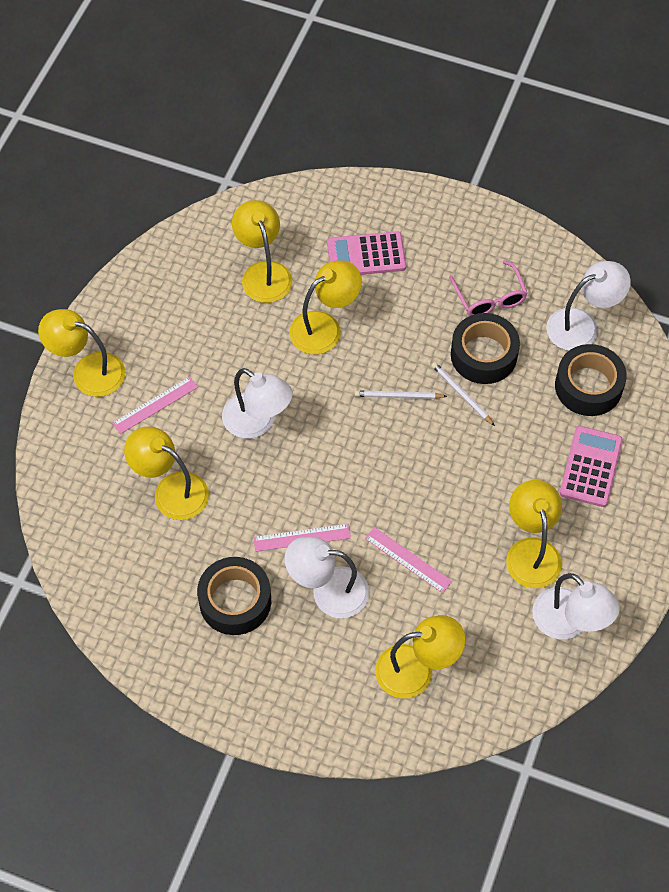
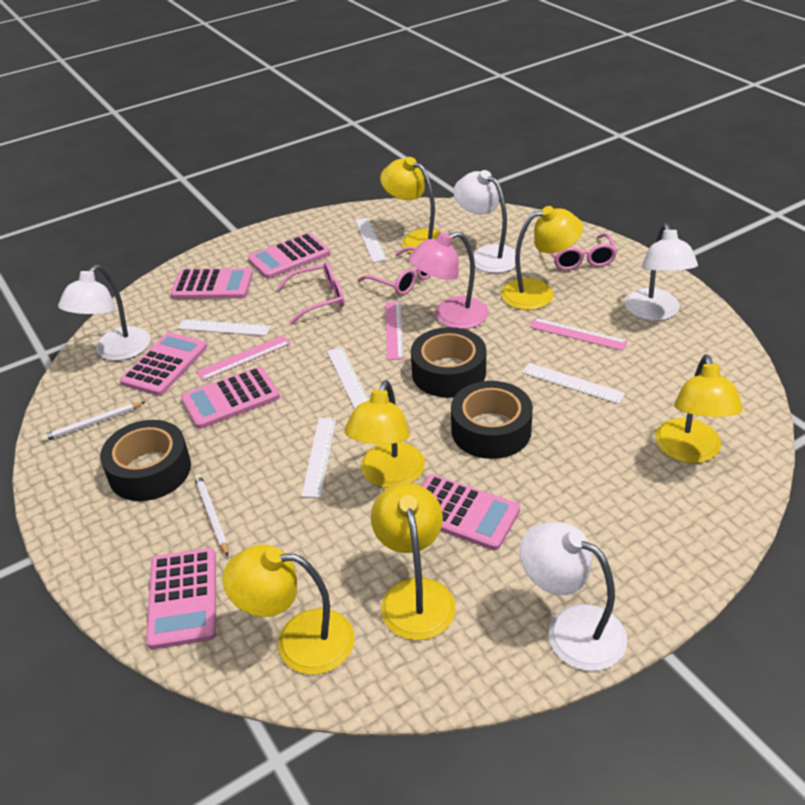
pink calculator: [327,231,406,275] [560,426,623,507] = 2 -> [120,332,207,396] [146,548,216,649] [170,268,253,299] [181,367,280,429] [248,233,330,279] [422,474,520,550] = 6
pink glasses: [449,260,528,316] = 1 -> [277,262,344,324] [358,247,431,295] [551,233,617,270] = 3
pink lamp: none = 0 -> [409,232,489,329] = 1
white ruler: none = 0 -> [178,319,271,336] [301,418,336,498] [327,347,369,409] [355,218,387,263] [522,363,625,404] = 5

